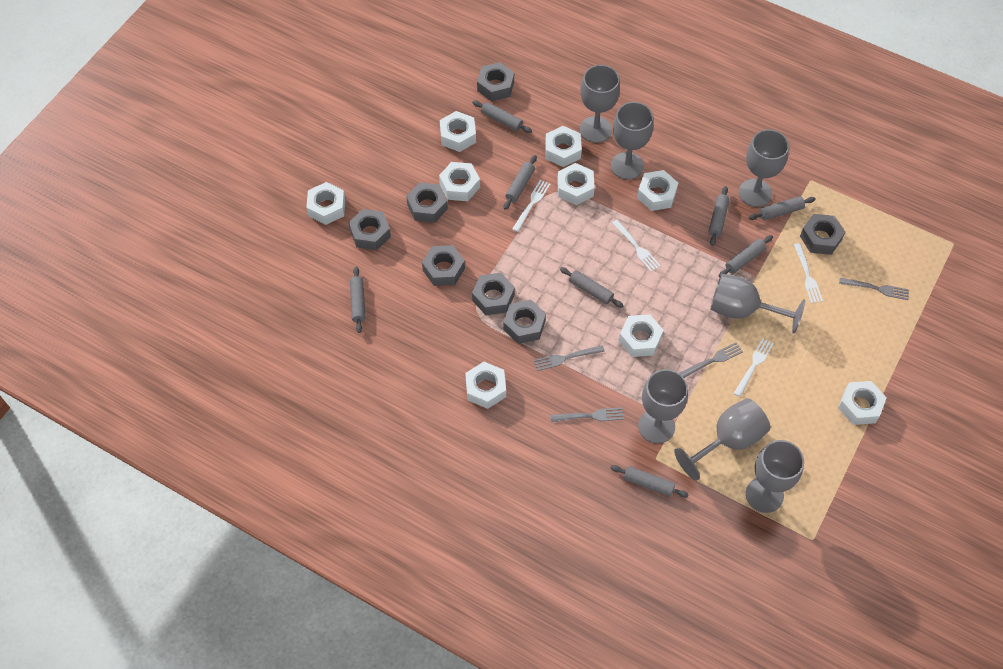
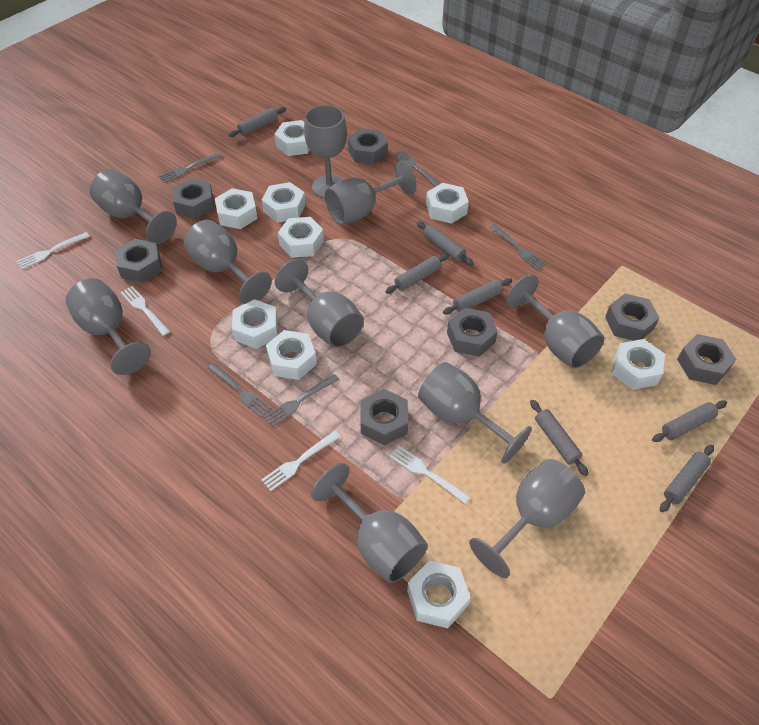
grey fork: [534,345,605,371] [550,407,624,422] [679,342,743,378] [839,278,909,300] = 4 -> [159,153,222,183] [208,363,272,418] [263,374,339,427] [394,150,440,187] [489,224,546,270] = 5
grey goblet: [580,65,620,143] [611,102,654,180] [638,369,688,444] [674,398,770,481] [710,274,805,334] [739,129,789,207] [746,440,804,513] = 7 -> [66,279,151,375] [90,169,177,244] [184,220,272,304] [275,259,364,348] [304,105,347,198] [311,463,428,583] [325,160,416,225] [418,362,532,464] [469,459,585,578] [506,274,604,369] = 10
grey rolling pin: [350,267,365,333] [472,100,532,133] [504,155,537,210] [560,267,624,308] [611,465,689,498] [709,186,730,246] [719,235,773,277] [748,196,816,220] = 8 -> [229,107,286,137] [385,253,449,294] [417,221,474,266] [443,278,512,315] [530,400,588,476] [652,400,727,442] [660,445,714,512] = 7

